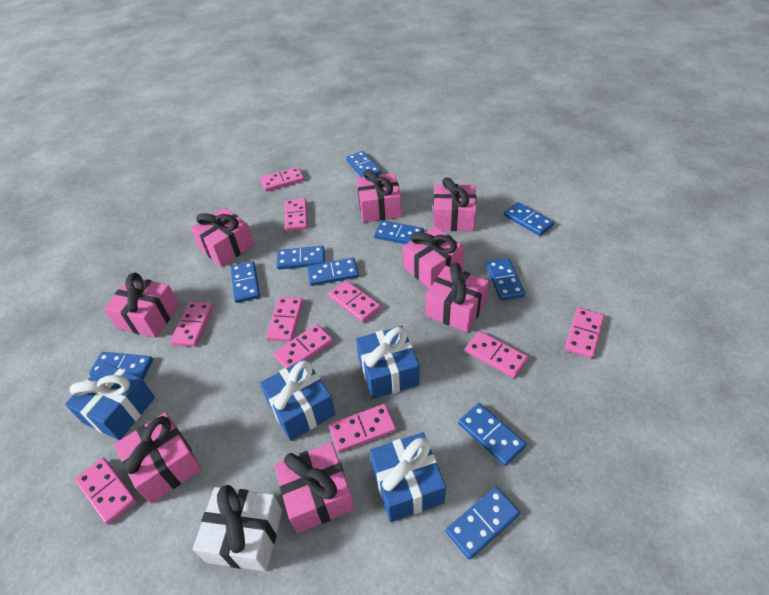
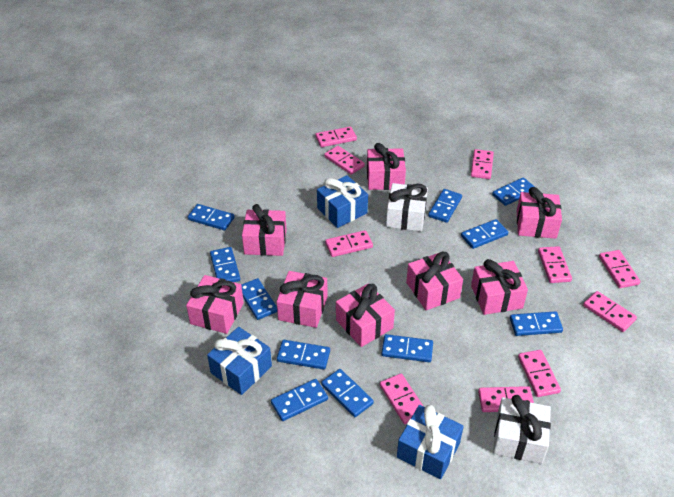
blue domino: [89,352,153,380] [231,261,260,303] [276,246,325,270] [307,258,359,286] [346,151,381,177] [374,220,424,244] [446,487,520,560] [458,403,526,466] [486,258,525,301] [504,202,554,236] = 10 -> [188,204,234,230] [210,247,240,282] [241,278,277,320] [271,379,328,421] [277,340,330,370] [321,369,374,417] [382,334,433,362] [428,189,462,223] [461,219,508,249] [492,178,535,206] [510,311,563,336] = 11
blue gift: [65,363,155,440] [260,358,335,441] [356,326,420,399] [370,432,446,522] = 4 -> [207,327,272,395] [317,175,368,228] [397,405,464,479] = 3
white gift: [193,485,282,571] = 1 -> [386,183,428,231] [493,395,551,464] = 2

